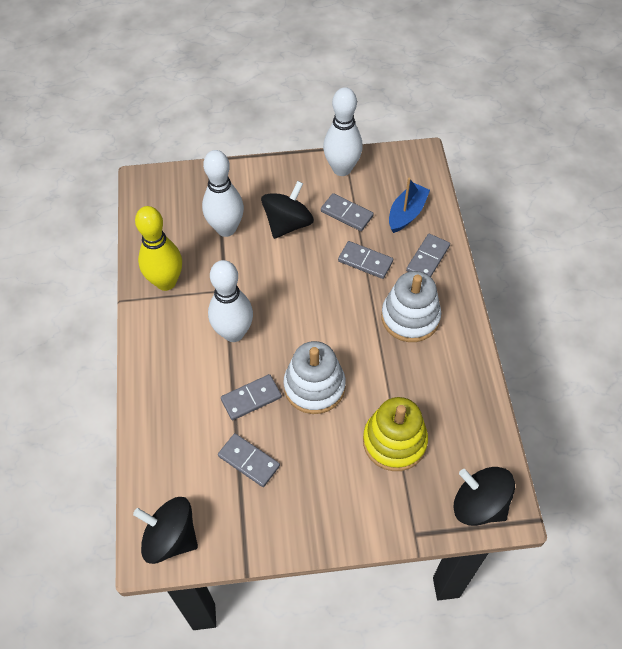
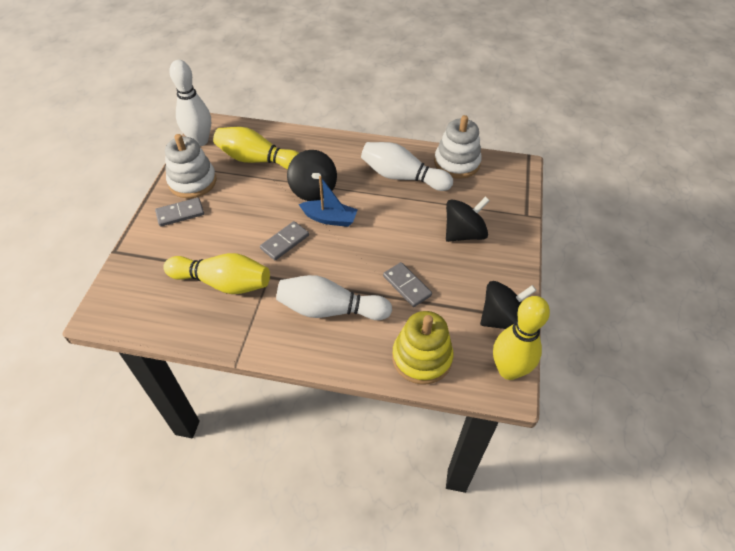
grey domino: [218,433,280,487] [221,374,282,420] [321,193,374,231] [338,241,393,279] [406,234,450,277] = 5 -> [155,197,204,227] [260,221,309,261] [383,262,432,307] = 3
yellow bowling pin: [135,206,182,291] = 1 -> [163,253,270,294] [213,127,299,170] [493,296,550,380] = 3

